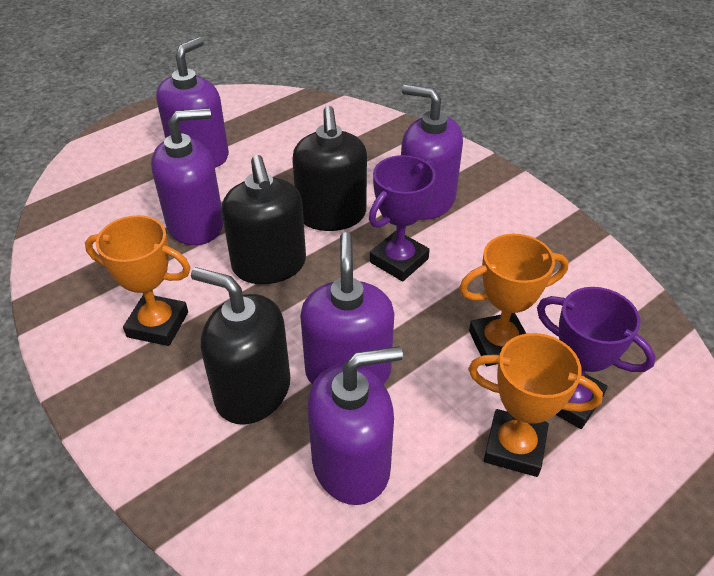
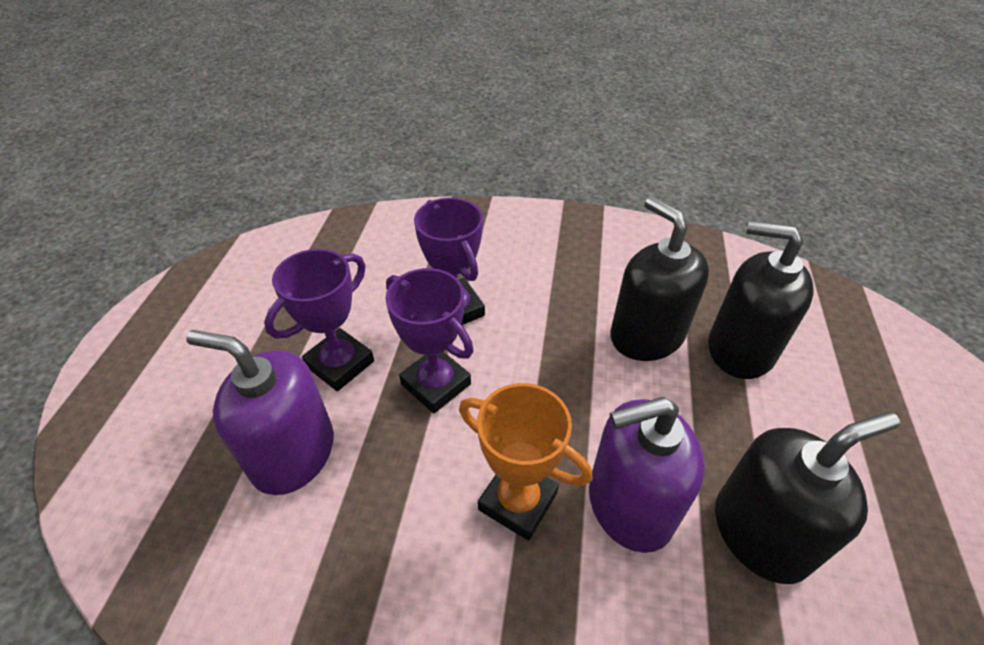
orange trophy: [85,215,191,346] [459,234,569,366] [468,333,603,477] = 3 -> [459,383,592,541] = 1
purple soap dispenser: [151,108,223,245] [156,37,229,168] [300,232,394,385] [308,346,403,505] [401,84,463,220] = 5 -> [186,330,334,495] [589,397,705,553] = 2
purple trophy: [369,155,436,282] [537,287,656,429] = 2 -> [264,249,374,391] [385,268,474,414] [414,198,485,325] = 3

